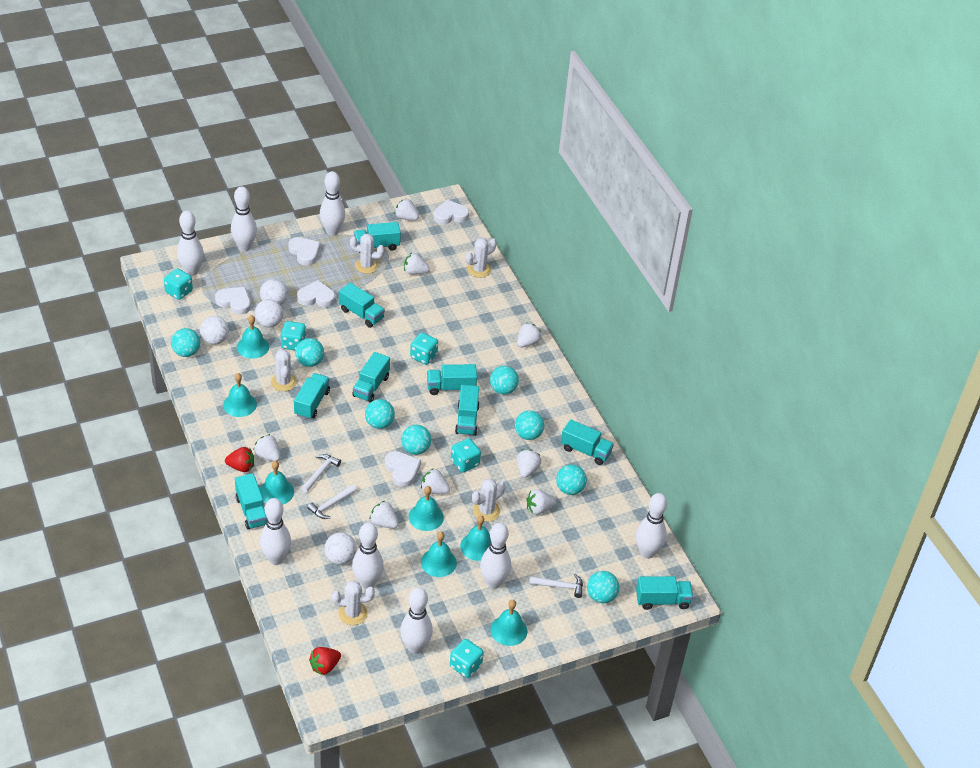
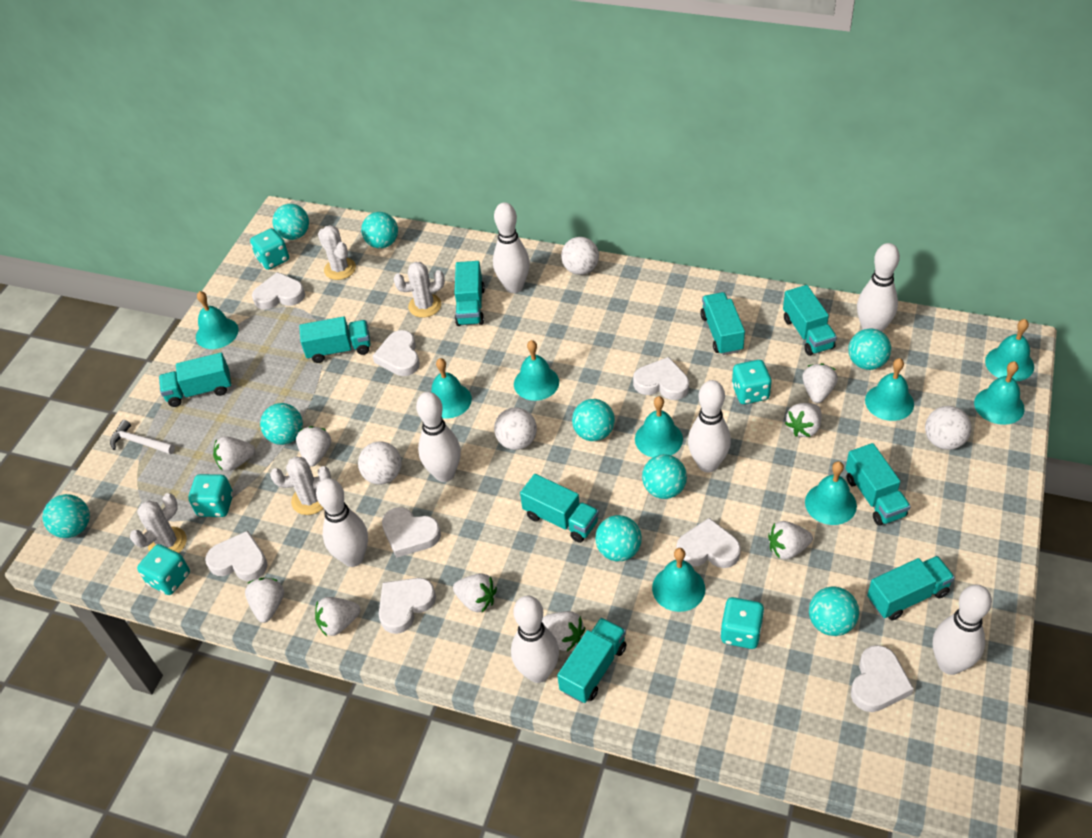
red strawberry: [225,447,254,472] [309,647,341,675] = 2 -> none = 0
turquoise ball: [171,328,200,357] [295,338,324,367] [365,399,395,429] [401,425,431,455] [490,366,519,395] [515,410,544,440] [556,464,587,495] [587,571,619,603] = 8 -> [43,494,90,538] [260,403,303,445] [272,204,309,240] [361,212,398,249] [572,399,615,441] [595,515,642,561] [642,454,687,499] [809,587,859,636] [848,328,891,370] = 9
turquoise bell: [223,373,257,417] [237,315,269,359] [260,461,294,504] [409,486,444,531] [421,531,457,577] [460,515,491,561] [490,600,528,646] = 7 -> [196,291,238,349] [431,358,472,419] [514,340,559,401] [635,396,683,458] [652,548,705,612] [805,461,857,525] [865,358,914,421] [974,361,1025,425] [985,319,1034,382] = 9
white bowling pin: [177,211,204,276] [231,186,257,251] [260,498,291,565] [320,171,345,236] [352,522,384,589] [400,587,433,654] [480,523,511,589] [636,493,667,559] = 8 -> [316,478,368,567] [416,392,461,482] [493,202,530,293] [511,596,559,683] [688,380,731,473] [857,243,900,332] [933,584,992,675] = 7
white cactus: [271,349,297,391] [332,580,375,625] [350,234,384,274] [466,238,496,278] [472,478,505,522] = 5 -> [130,493,187,553] [270,456,331,515] [318,225,356,280] [393,262,445,318] = 4
white hammer: [301,454,341,493] [307,484,357,519] [529,574,583,598] = 3 -> [110,420,175,454] = 1
white heart: [215,287,251,315] [288,237,321,266] [297,280,335,307] [385,451,421,487] [434,200,469,224] = 5 -> [205,531,268,581] [252,272,305,310] [373,330,420,376] [379,578,436,634] [382,507,441,558] [633,357,689,400] [676,518,741,568] [851,645,914,712] = 8
white strawberry: [253,434,280,461] [369,501,398,529] [394,198,419,221] [404,253,430,275] [421,469,450,494] [517,323,541,348] [517,450,541,478] [526,489,556,515] = 8 -> [213,436,255,471] [245,578,284,623] [296,426,331,467] [315,597,361,636] [453,573,497,612] [542,611,585,652] [768,521,813,559] [785,403,821,437] [802,363,838,403] = 9

